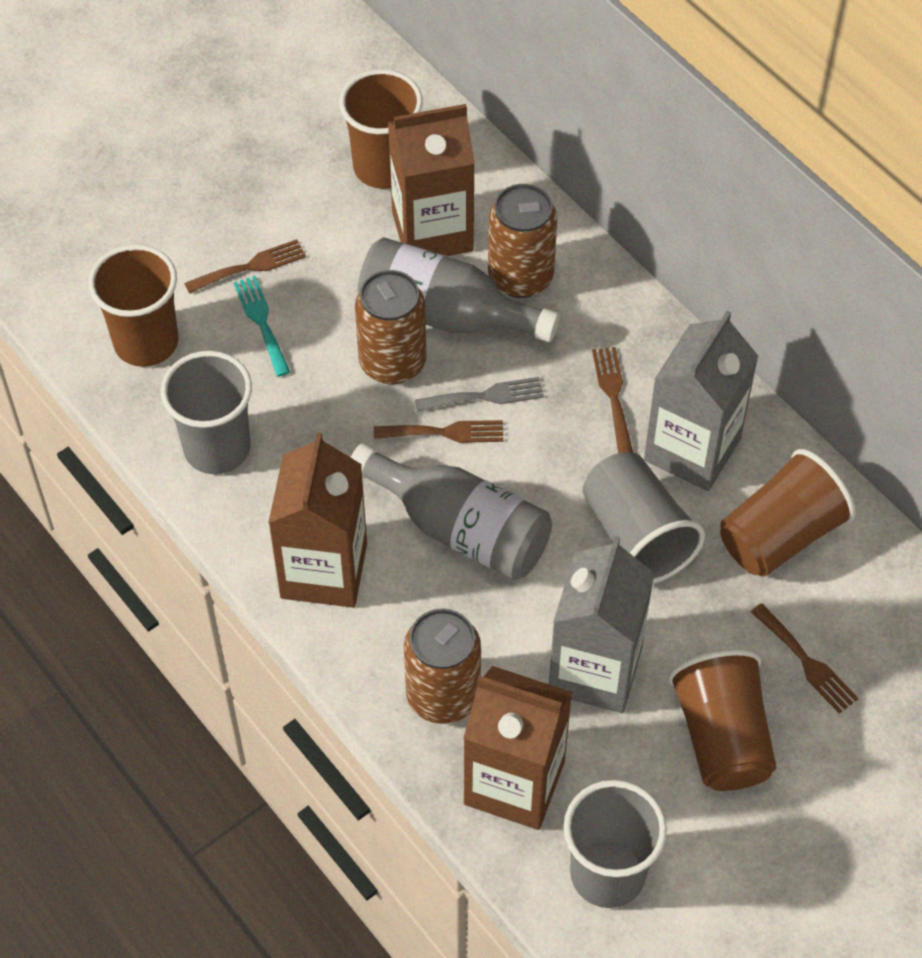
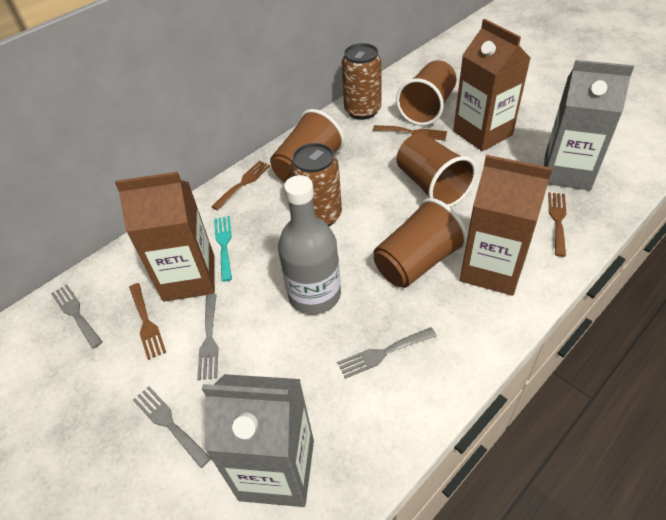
brown can: [355,270,426,384] [404,608,481,724] [488,184,557,298] = 3 -> [290,143,342,226] [341,43,382,120] = 2
grey bottle: [350,443,552,580] [358,237,560,342] = 2 -> [278,175,341,315] = 1
grey cup: [161,351,252,474] [564,780,667,908] [583,452,705,584] = 3 -> none = 0
grey fork: [415,377,544,412] = 1 -> [51,284,102,349] [133,386,211,468] [197,294,218,380] [337,327,437,379] = 4

